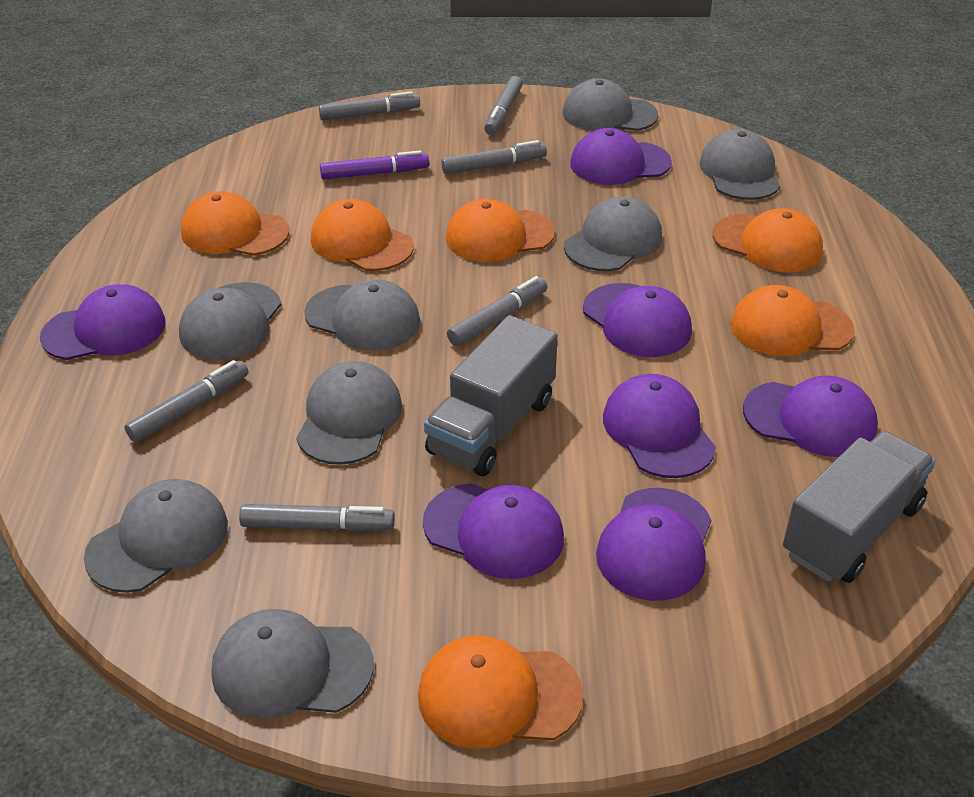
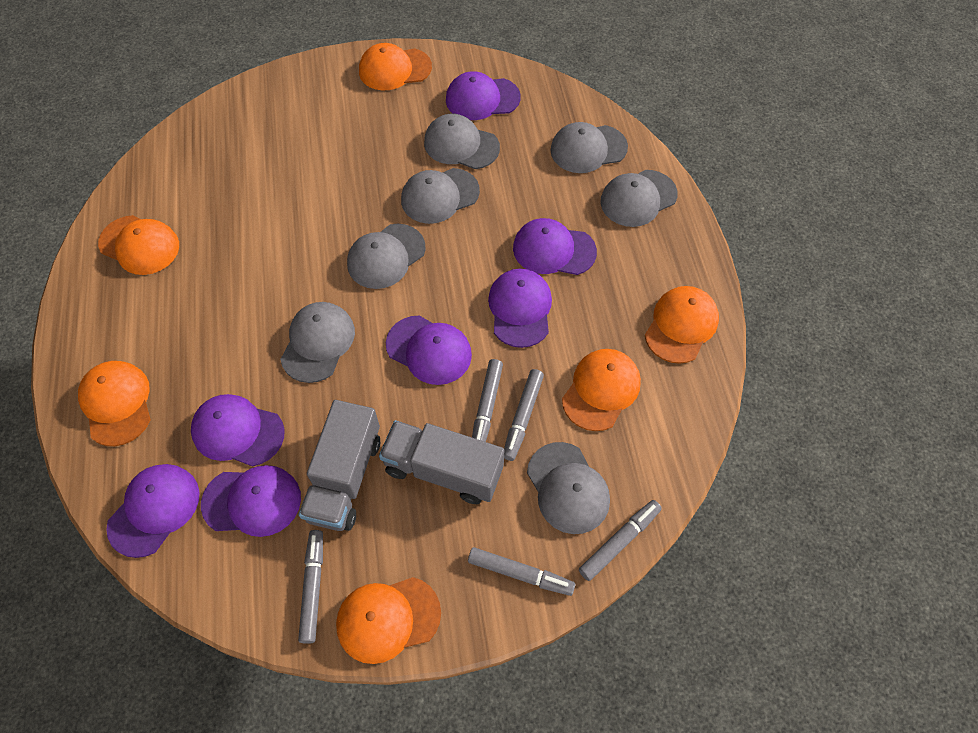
grey cap: [84,479,228,593] [179,282,282,360] [211,609,374,719] [296,361,402,465] [304,280,420,351] [563,78,659,131] [564,196,662,271] [699,129,780,200] = 8 -> [280,302,355,383] [347,224,426,289] [401,168,480,224] [424,114,500,169] [527,442,610,534] [550,122,628,173] [600,170,678,227] = 7
grey marker: [124,360,248,442] [239,504,395,532] [319,91,420,121] [441,140,547,174] [447,276,548,346] [484,76,523,135] = 6 -> [298,530,323,644] [468,547,575,596] [472,359,503,442] [504,369,544,461] [579,500,662,581] = 5
purple marker: [320,150,429,180] = 1 -> none = 0

